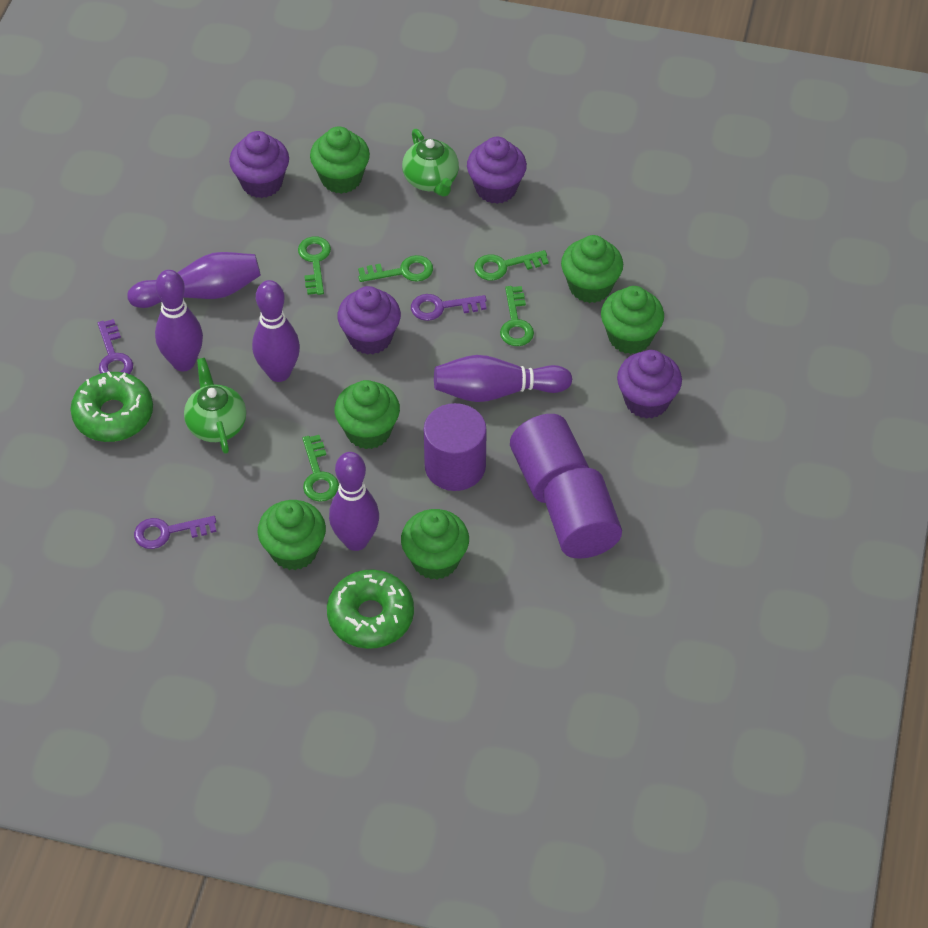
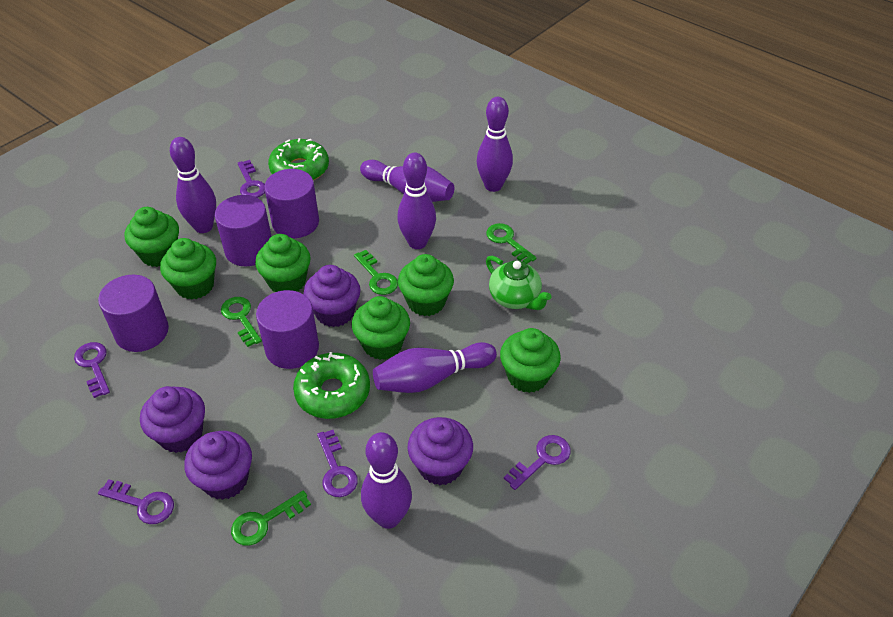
green key: [298,237,331,295] [303,435,339,502] [358,255,433,282] [474,250,549,280] [500,286,534,346] = 5 -> [221,297,262,347] [231,490,311,546] [354,250,398,295] [486,223,537,264] = 4
green teapot: [184,358,246,454] [402,129,459,197] = 2 -> [486,256,551,310] = 1
purple bowling pin: [127,252,261,308] [155,270,203,372] [252,280,300,382] [329,452,379,551] [434,355,572,402] = 5 -> [170,137,216,233] [360,160,454,202] [361,432,412,529] [373,342,497,393] [397,153,436,249] [477,97,513,192] = 6
purple cylinder: [424,403,487,491] [510,414,589,503] [543,468,622,559] = 3 -> [98,275,169,352] [215,195,272,266] [256,290,319,369] [264,169,319,238] = 4
purple key: [98,319,133,374] [134,516,217,549] [411,294,487,321] = 3 -> [74,342,110,398] [98,479,174,524] [238,160,265,198] [317,430,358,497] [504,435,571,490] = 5

